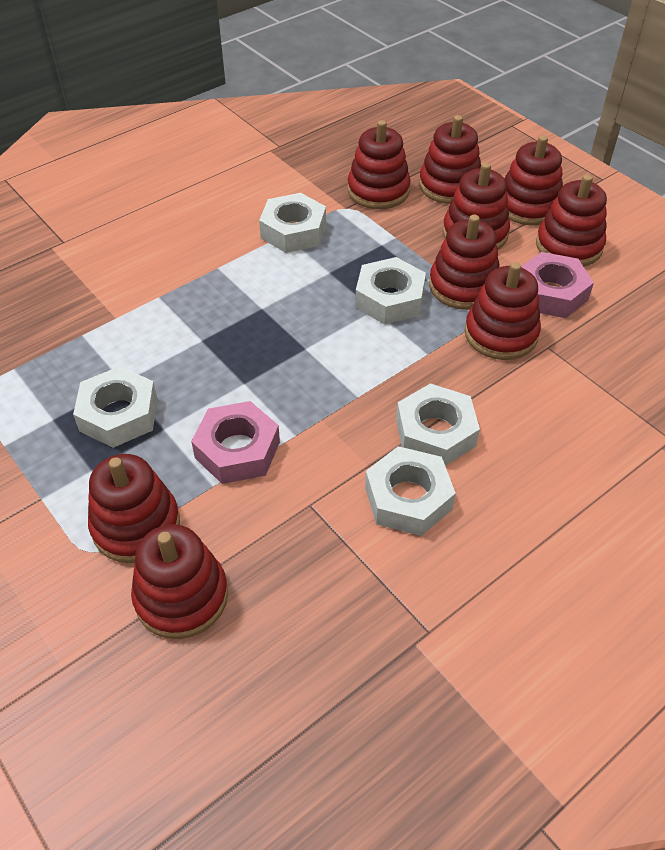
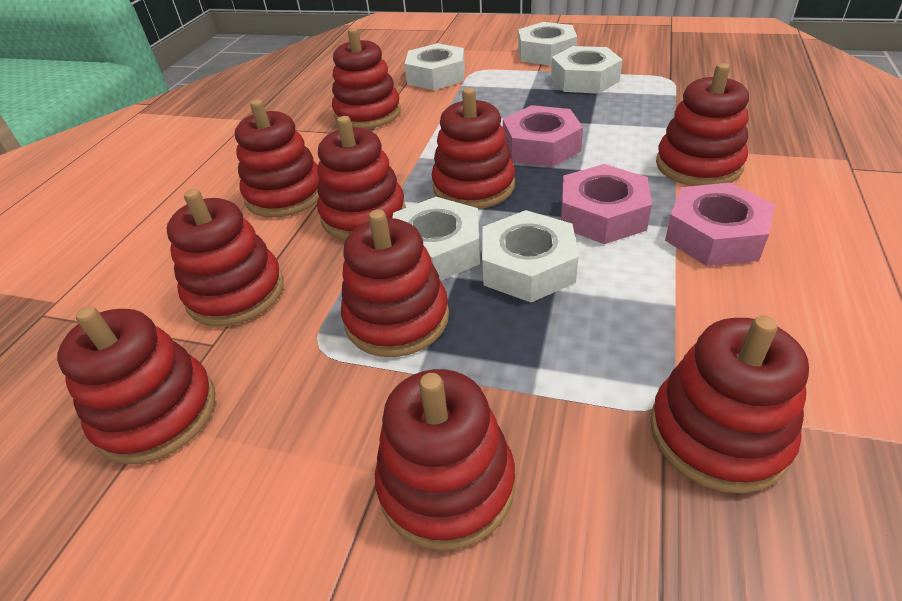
pink nut: [191,401,280,484] [521,252,594,318] = 2 -> [503,105,583,167] [561,164,652,244] [665,182,775,266] = 3
red stacking toy: [88,454,180,563] [131,524,228,639] [348,120,411,209] [419,115,481,204] [429,215,499,310] [443,162,510,250] [465,262,541,360] [505,135,563,225] [536,175,607,266] = 9 -> [57,306,216,464] [166,189,284,327] [235,99,320,218] [317,116,406,240] [332,28,401,129] [341,209,449,357] [375,369,515,551] [431,88,515,209] [650,315,809,493] [656,63,749,186] = 10

